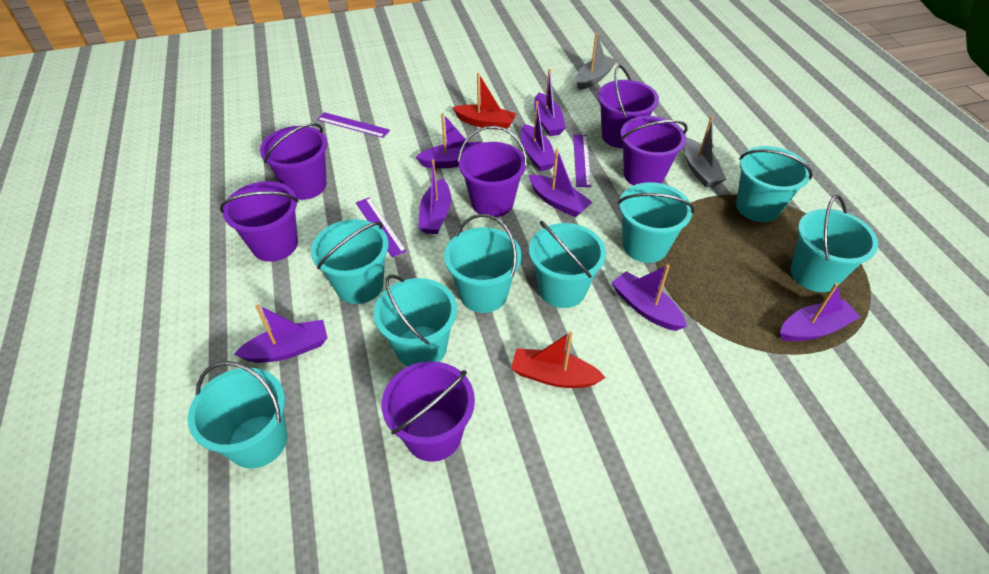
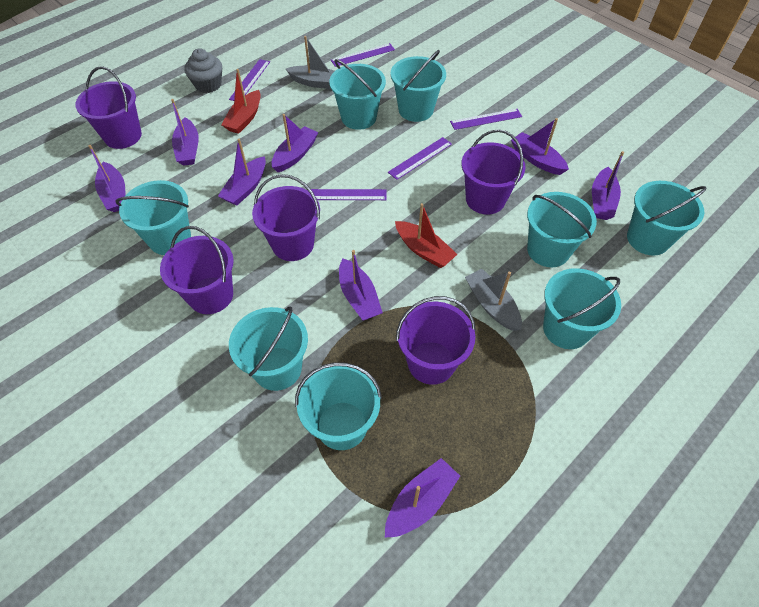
grey cupcake: none = 0 -> [184,48,222,93] = 1
purple bucket: [220,181,299,262] [260,123,327,200] [382,361,475,462] [458,126,527,217] [598,65,659,148] [620,116,687,186] = 6 -> [75,66,142,149] [160,226,234,314] [252,174,320,261] [396,296,476,385] [461,129,526,215] = 5
purple ruler: [317,112,390,138] [356,197,407,258] [573,135,591,187] = 3 -> [229,59,270,101] [311,189,387,200] [331,43,395,67] [388,137,452,180] [450,109,522,130] = 5

